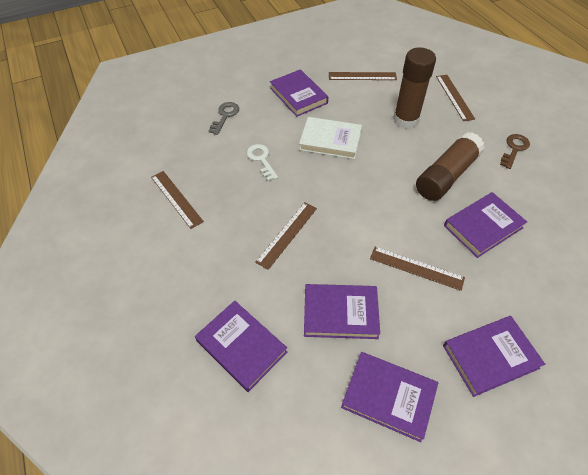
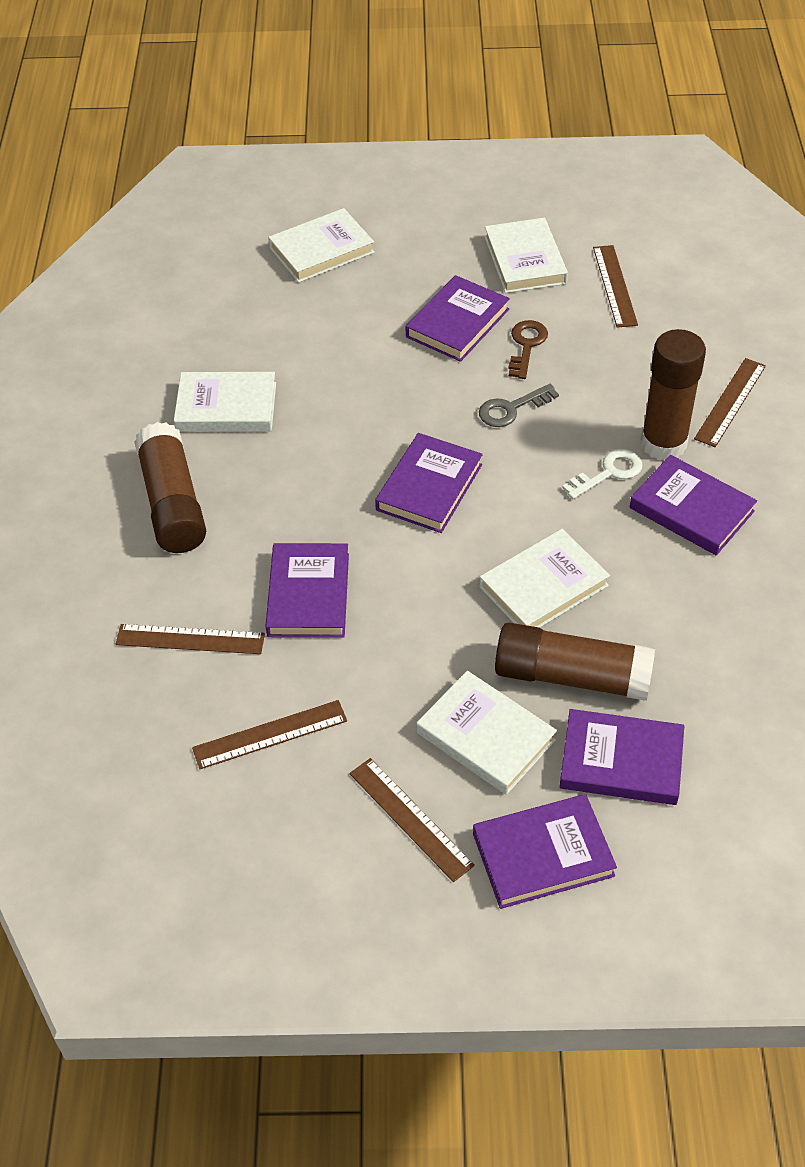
brown glue stick: [393,47,436,129] [416,132,485,201] = 2 -> [134,422,206,553] [495,623,655,701] [641,329,706,460] = 3
white book: [299,117,362,159] = 1 -> [174,372,276,432] [268,208,375,283] [417,671,557,795] [479,529,610,628] [484,218,568,293] = 5

